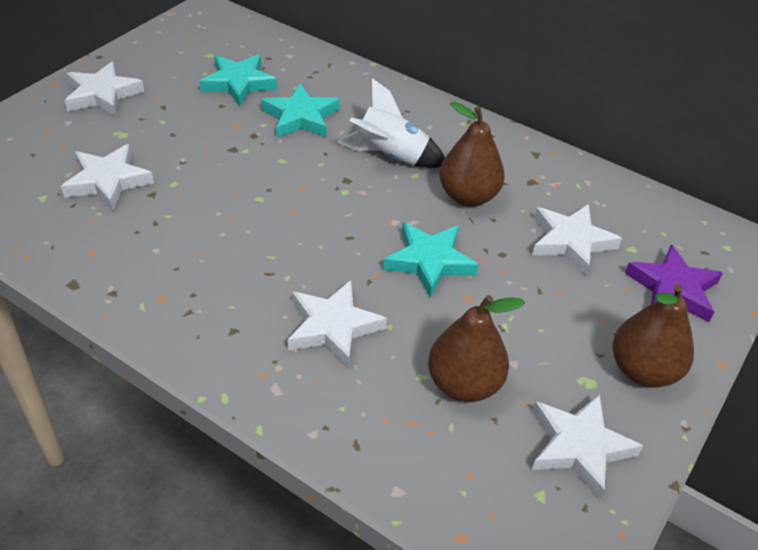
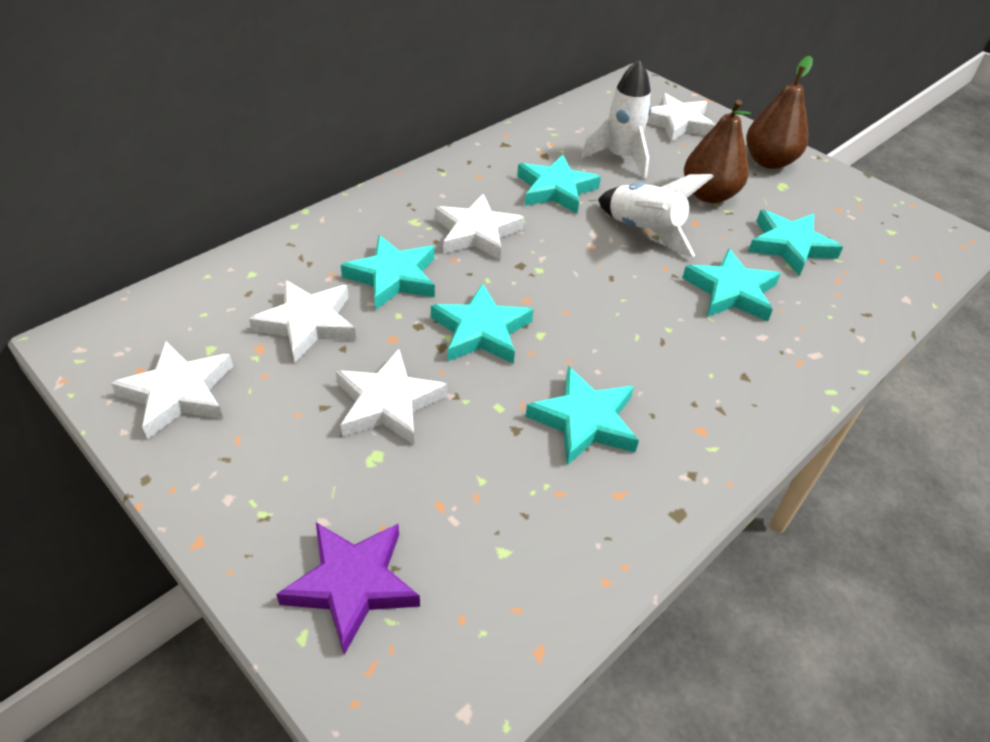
brown pear: [428,295,525,402] [439,101,505,206] [612,284,694,387] = 3 -> [684,99,751,203] [746,56,813,169] = 2
turquoise star: [199,54,277,107] [261,84,340,138] [383,222,479,297] = 3 -> [341,235,435,310] [431,283,534,364] [517,155,601,214] [525,366,639,465] [682,248,781,322] [748,210,843,276] = 6
white rocket: [337,78,445,168] = 1 -> [581,59,652,179] [598,174,714,257] = 2

